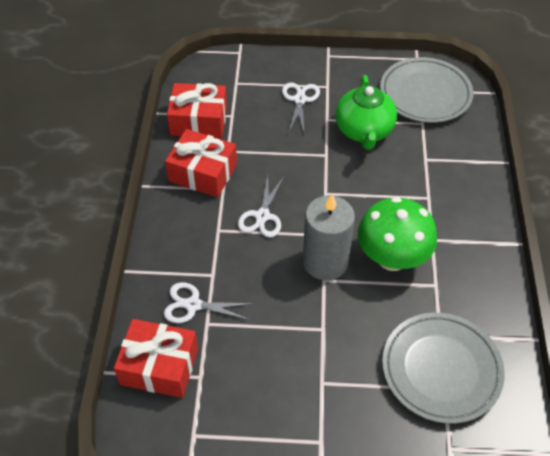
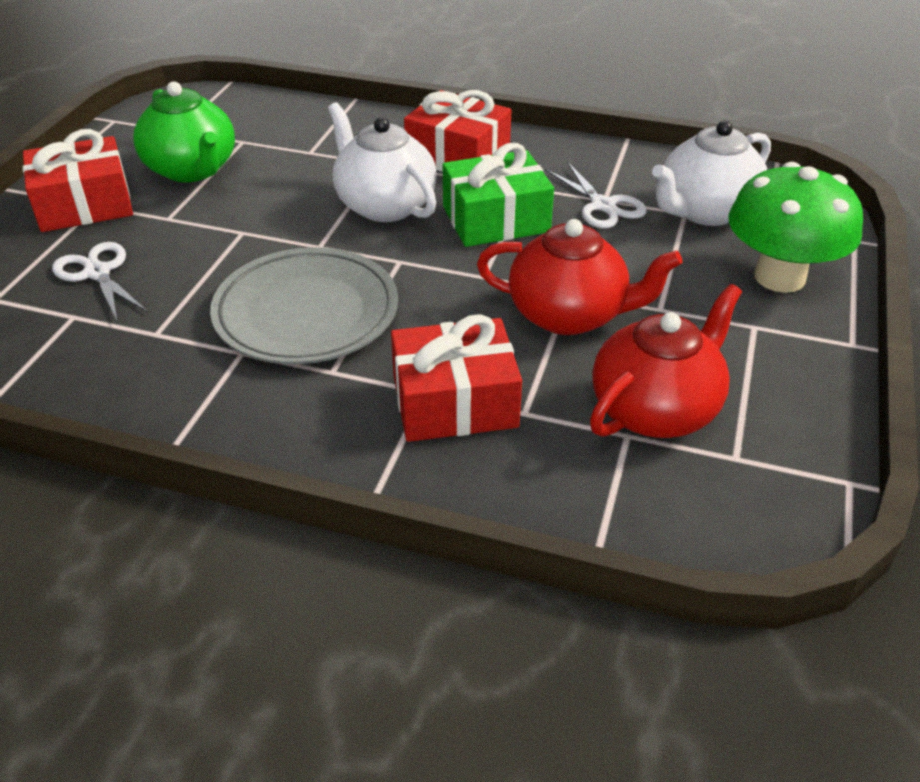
green gift: none = 0 -> [443,143,554,247] = 1
grey candle: [303,194,355,280] = 1 -> none = 0
grey plate: [380,57,474,123] [382,313,505,424] = 2 -> [210,247,398,364] = 1
red teapot: none = 0 -> [477,219,682,335] [590,284,742,438] = 2
white scissors: [164,282,254,323] [238,175,284,237] [282,82,320,136] = 3 -> [52,242,148,322] [546,161,647,229] = 2
white teapot: none = 0 -> [328,102,437,222] [652,120,771,226] = 2

